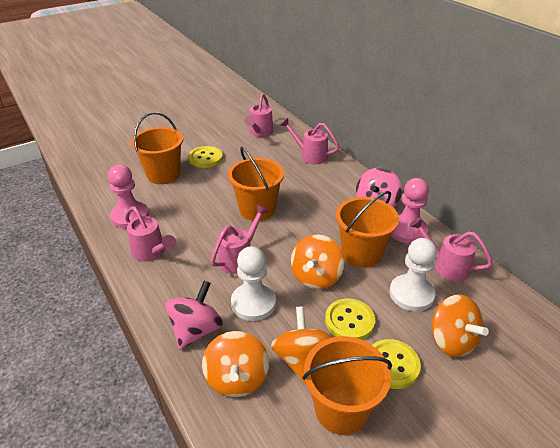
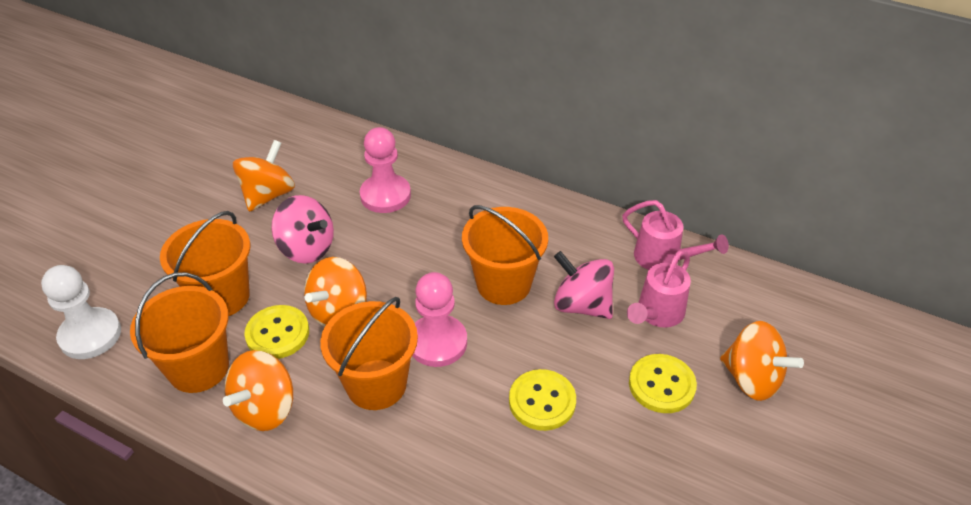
pink watering can: [125,206,176,262] [211,205,268,274] [245,94,273,137] [281,118,339,164] [409,217,493,282] = 5 -> [622,200,729,270] [627,250,691,327] = 2
white pawn: [231,246,276,321] [389,238,437,311] = 2 -> [41,265,121,359] = 1

